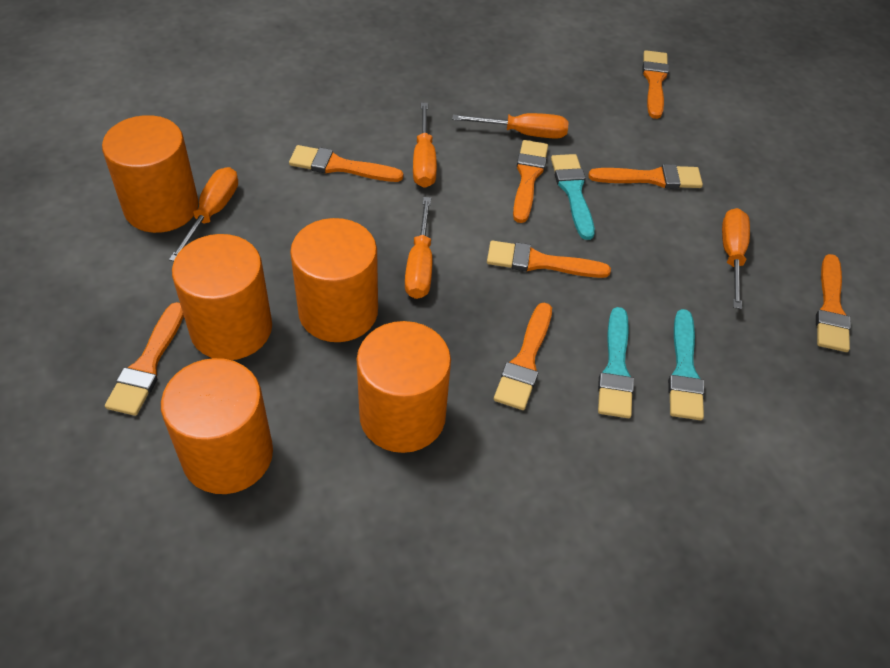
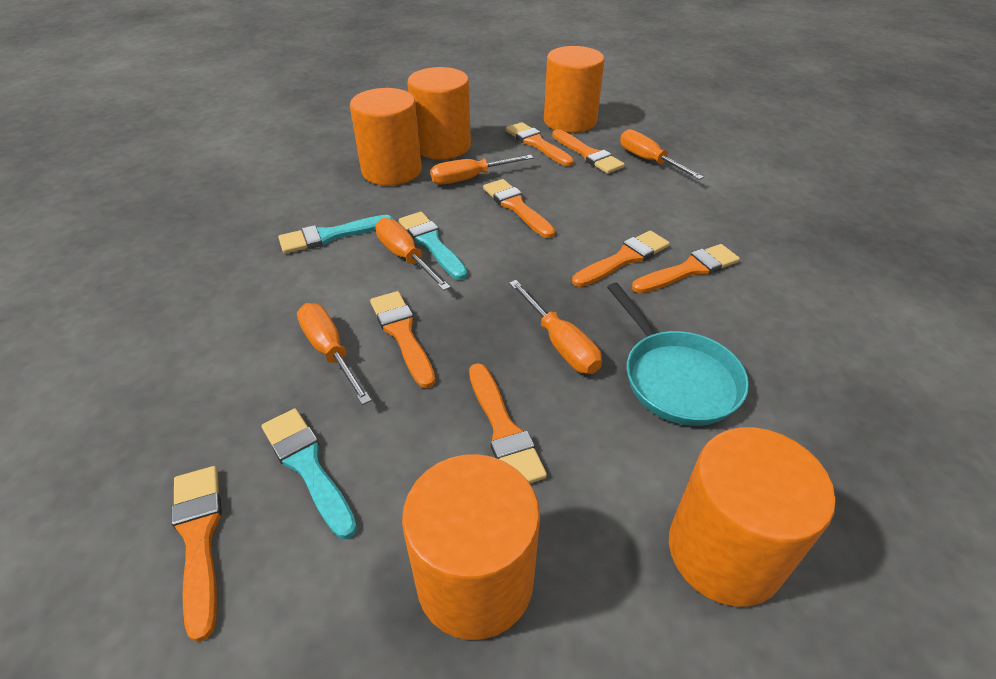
turquoise pan: none = 0 -> [607,283,749,426] = 1

